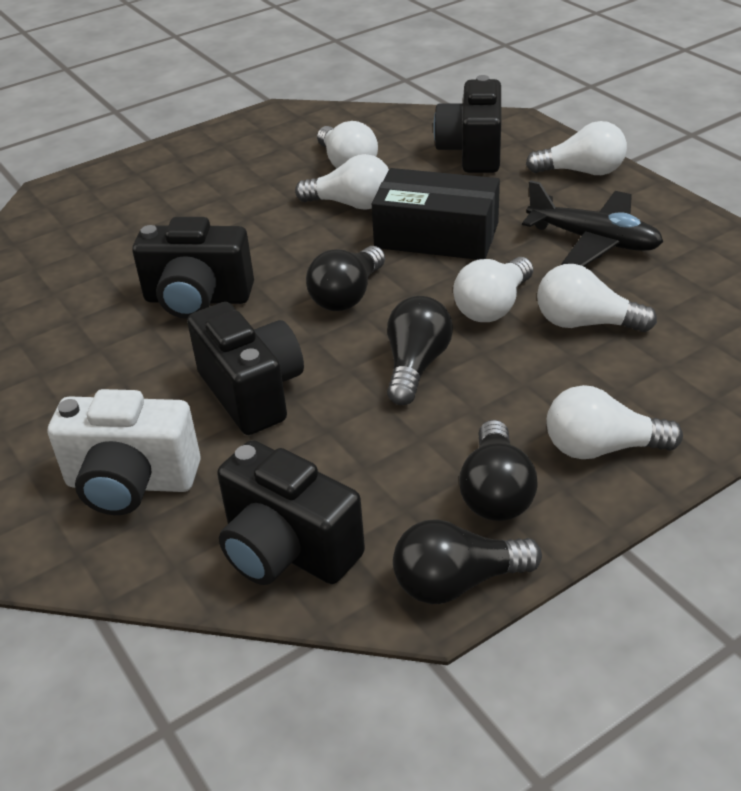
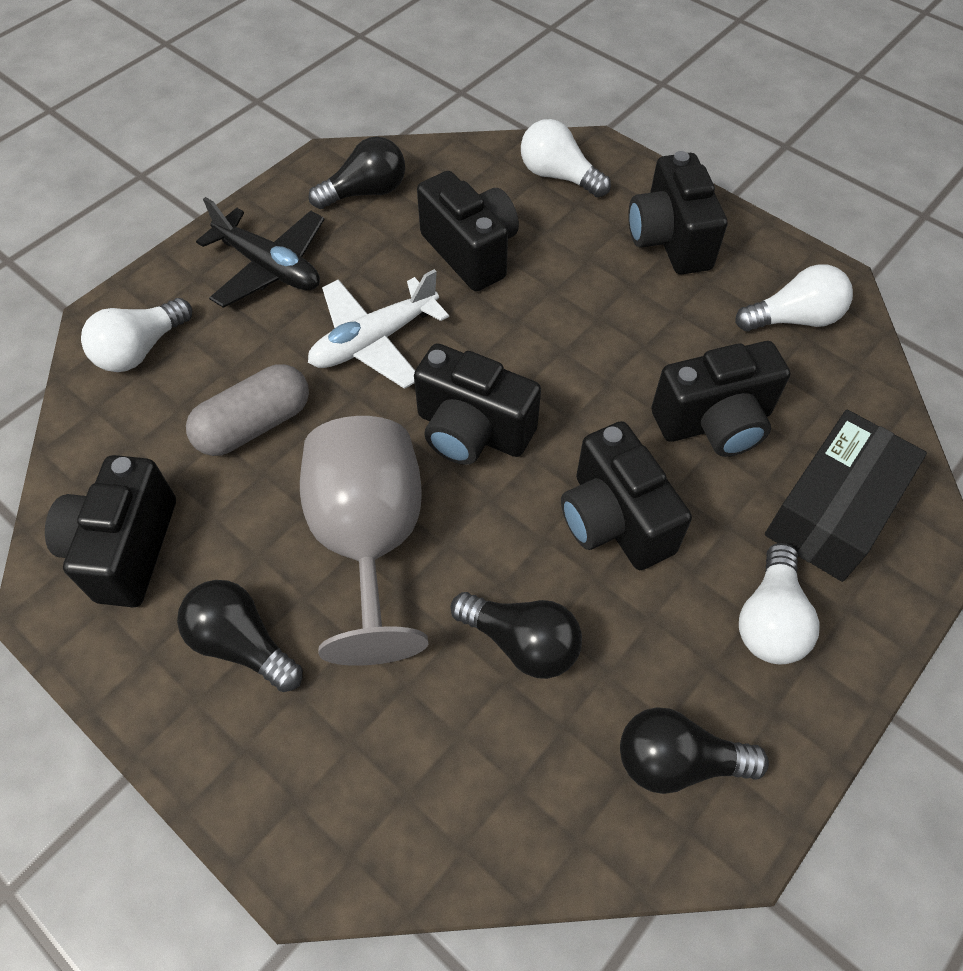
black camera: [132,217,254,319] [187,302,304,435] [217,440,365,585] [433,75,501,173] = 4 -> [45,455,176,607] [414,343,541,465] [417,171,519,292] [561,421,692,570] [628,151,727,274] [651,341,790,457] = 6
grey capsule: none = 0 -> [186,364,309,456] = 1
grey goblet: none = 0 -> [300,416,428,666] = 1
white camera: [48,389,201,515] = 1 -> none = 0
white light bulb: [295,154,389,210] [317,121,378,168] [453,257,533,322] [526,121,627,175] [537,264,657,332] [546,385,683,459] = 6 -> [81,298,192,372] [521,119,611,197] [735,264,853,331] [739,543,820,665] = 4
white plane: none = 0 -> [308,269,449,389] = 1

